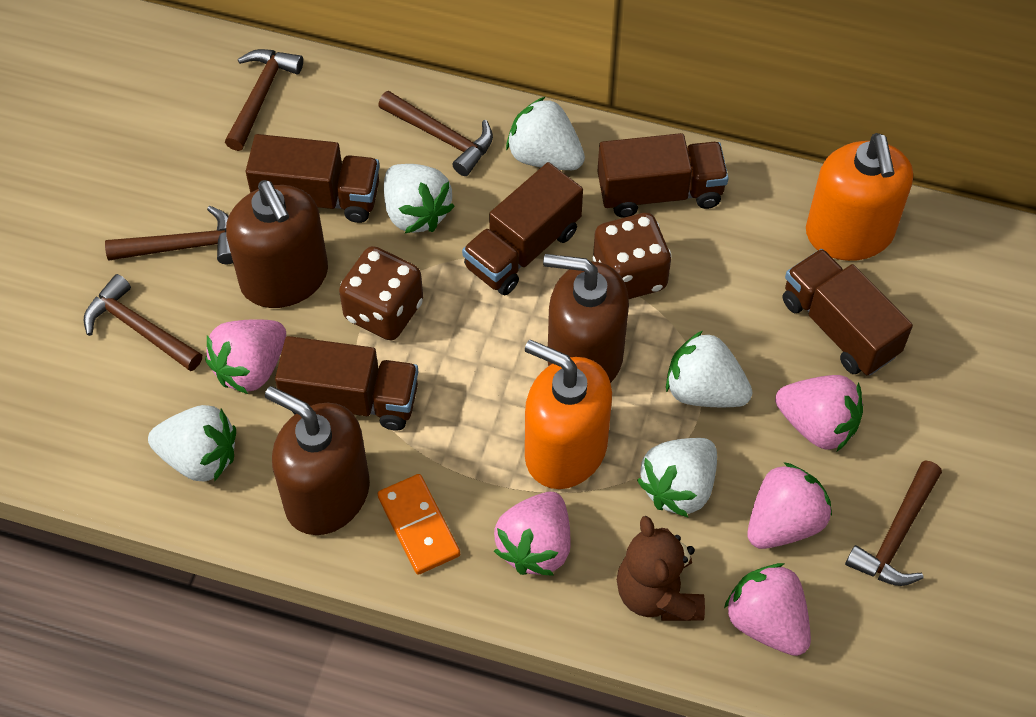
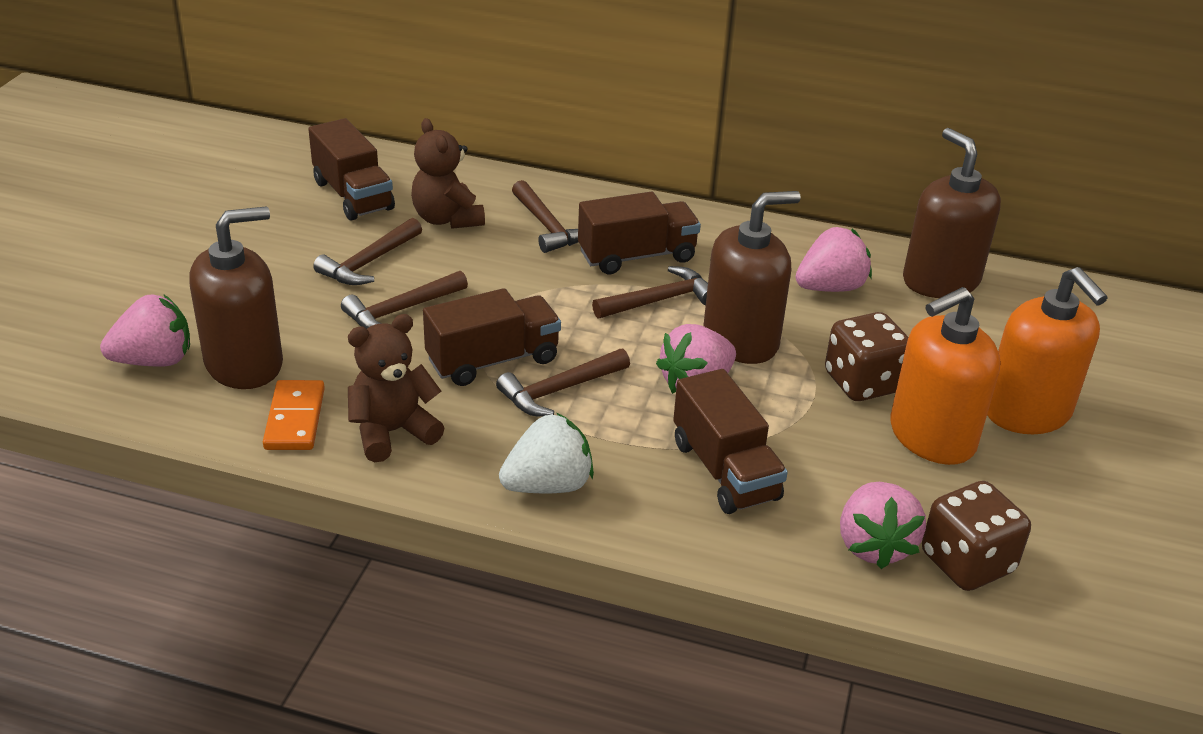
brown teddy bear: [617,516,705,621] = 1 -> [348,314,444,462] [411,118,485,229] = 2
brown truck: [246,134,380,223] [275,336,418,431] [462,162,583,295] [597,133,729,218] [783,249,913,375] = 5 -> [308,118,395,221] [423,288,561,386] [578,192,701,274] [673,369,788,514] = 4
pink strawberry: [205,319,286,394] [494,492,571,576] [724,563,811,656] [747,462,832,549] [775,375,863,451] = 5 -> [100,294,190,367] [656,324,736,394] [795,227,872,292] [840,482,926,569] = 4
white strawberry: [148,405,236,481] [384,164,455,233] [506,96,585,170] [637,438,717,517] [666,331,752,407] = 5 -> [499,413,594,493] = 1

